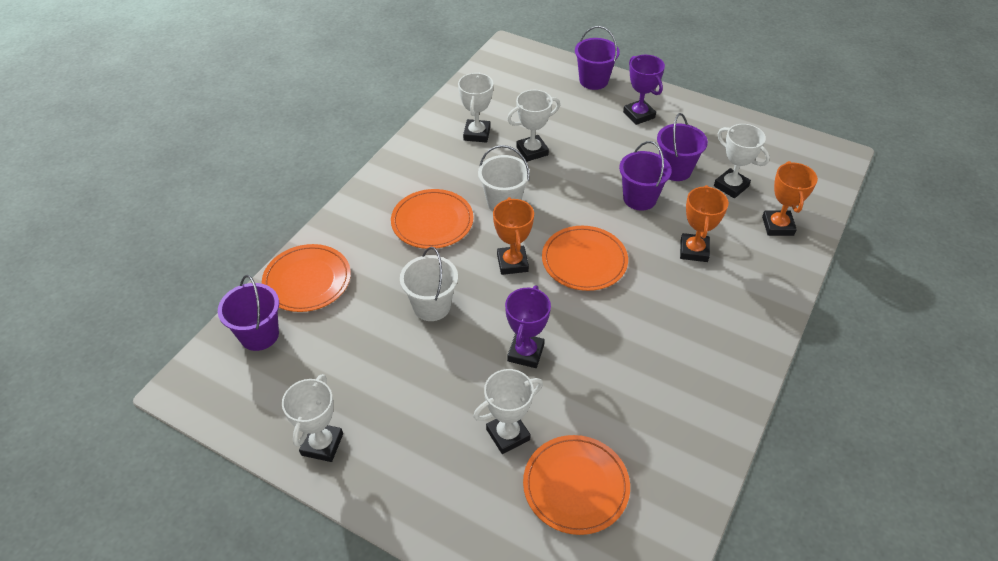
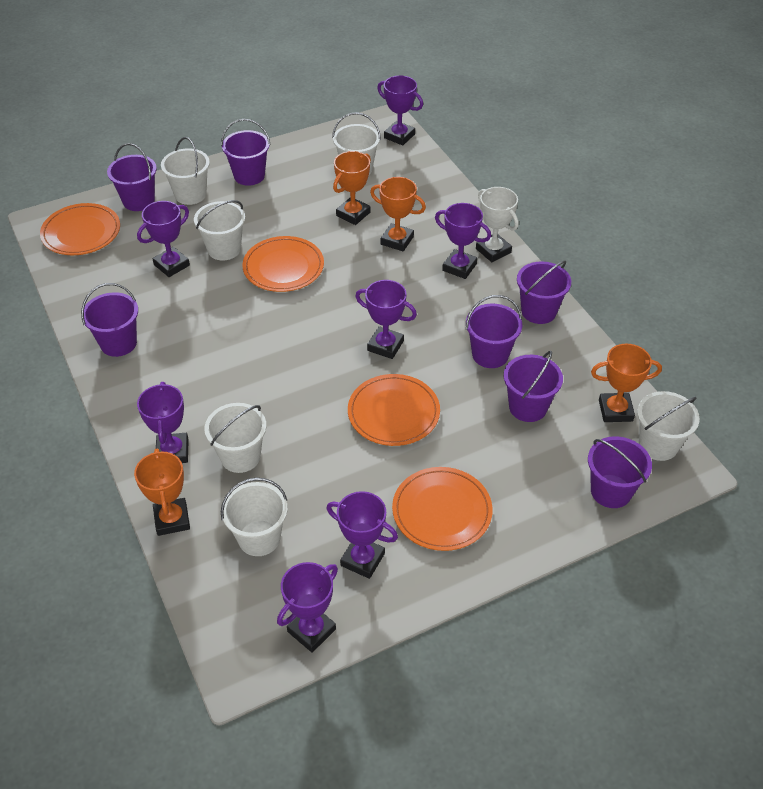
orange trophy: [493,197,534,275] [680,185,729,262] [762,161,818,236] = 3 -> [134,449,190,536] [333,151,371,225] [370,177,426,252] [591,344,662,422] = 4
purple bucket: [218,275,279,351] [575,26,619,90] [619,141,672,211] [657,113,708,181] = 4 -> [81,283,138,357] [107,143,157,211] [221,119,271,186] [466,295,522,368] [504,351,563,422] [517,261,571,324] [588,436,652,508] = 7
purple trophy: [505,285,551,368] [623,55,665,125] = 2 -> [137,201,190,277] [137,382,189,463] [277,562,338,653] [326,491,398,579] [355,280,417,359] [377,76,423,146] [435,203,491,279] = 7
white bucket: [400,247,458,321] [478,145,530,212] = 2 -> [161,137,210,205] [194,200,245,261] [204,403,266,473] [221,478,288,556] [332,112,381,175] [637,391,700,461] = 6
white trophy: [282,374,343,462] [458,73,493,143] [473,369,543,454] [507,90,560,162] [714,124,770,198] = 5 -> [476,187,519,262] = 1

